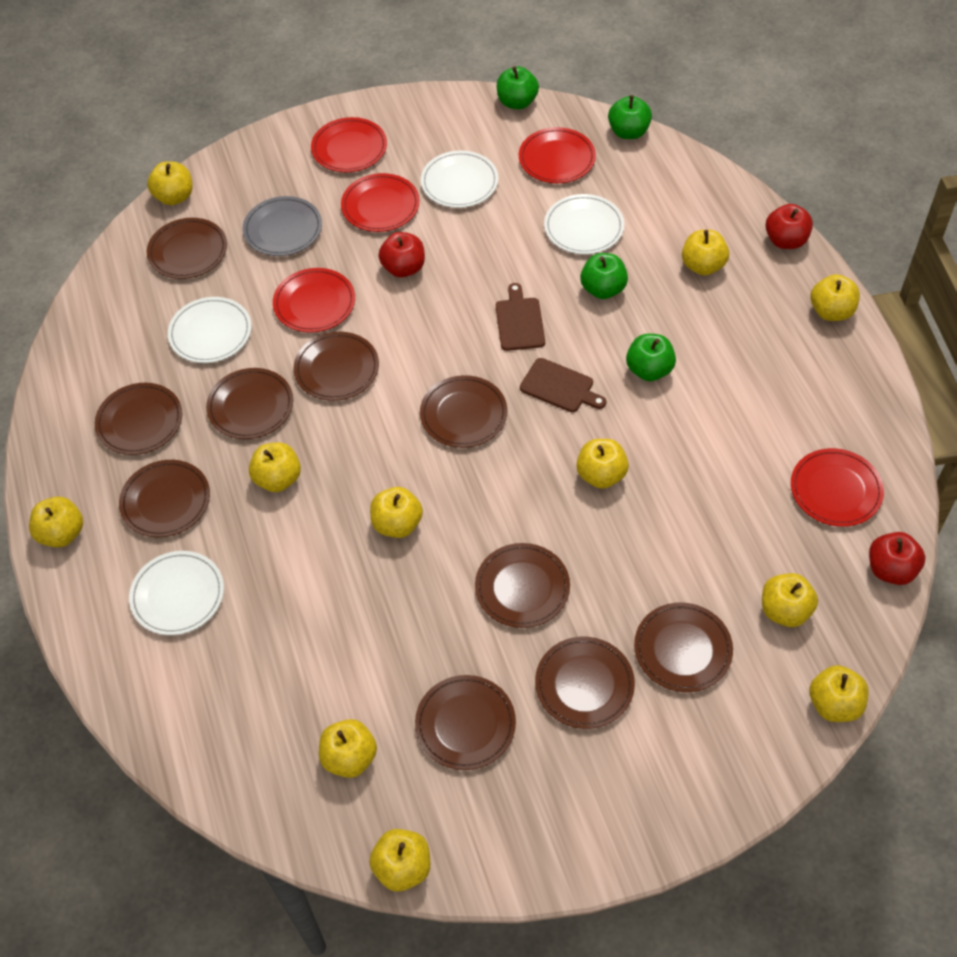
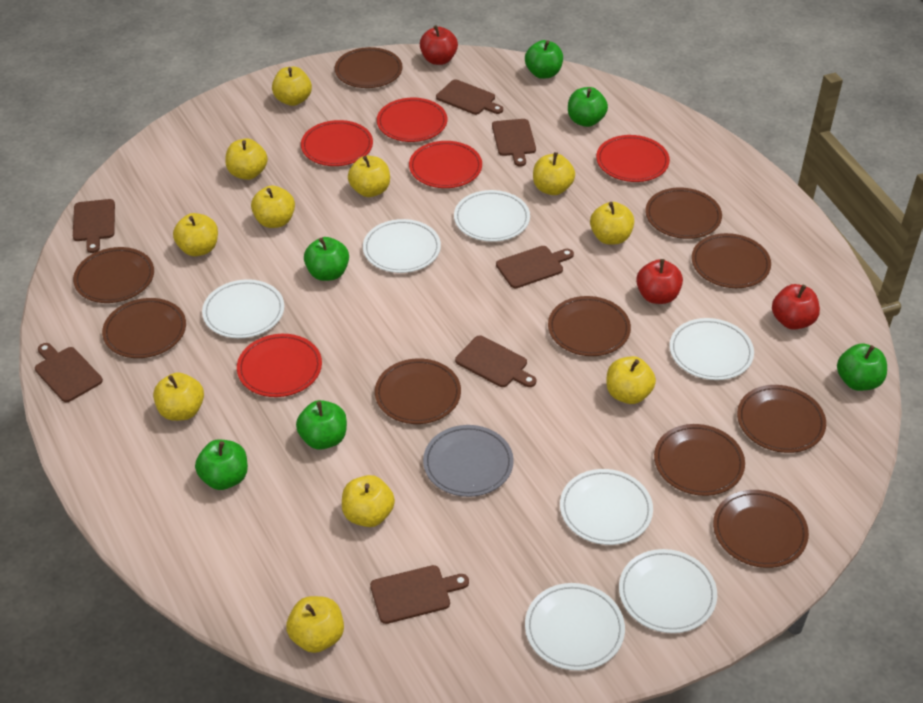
brown cutting board: [496,283,545,351] [520,358,606,412] = 2 -> [35,343,103,402] [73,199,115,253] [370,565,469,624] [436,79,503,115] [455,335,536,387] [492,119,536,167] [496,246,574,288] = 7
green apple: [497,66,539,110] [580,253,628,299] [608,95,652,139] [626,334,676,381] = 4 -> [195,440,248,490] [296,400,347,450] [304,237,349,281] [525,40,563,79] [568,87,608,127] [837,343,887,391] = 6
white plate: [129,551,224,635] [168,297,252,363] [421,151,499,208] [544,194,624,254] = 4 -> [202,279,284,338] [363,219,441,273] [454,190,530,242] [525,583,625,671] [560,469,653,545] [619,549,717,633] [670,318,754,380] = 7

